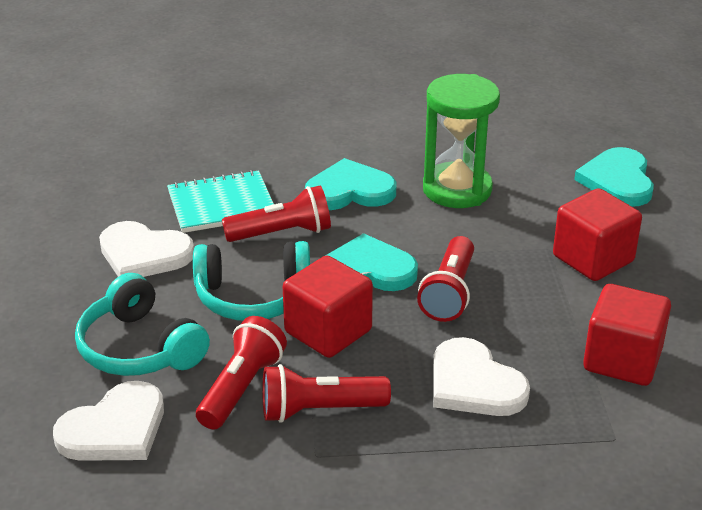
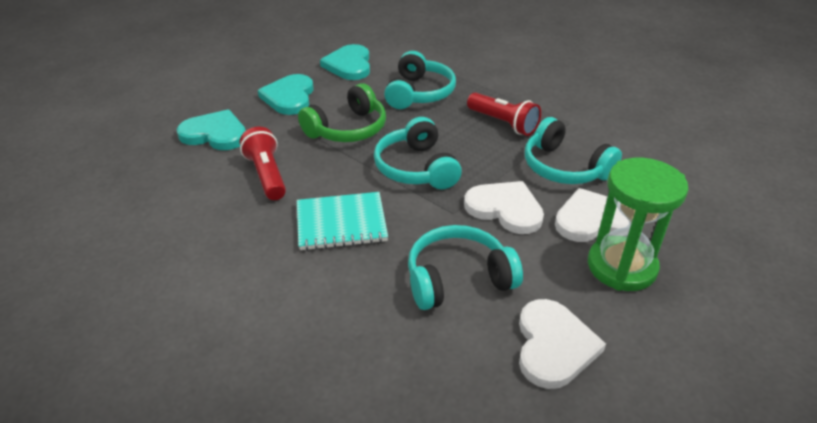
green headphones: none = 0 -> [298,83,386,142] = 1
red cube: [283,256,373,358] [553,188,642,281] [583,284,671,386] = 3 -> none = 0
red flashlight: [196,316,287,429] [222,185,331,242] [262,364,391,423] [417,236,474,322] = 4 -> [240,127,286,200] [467,92,541,136] = 2
turquoise headphones: [75,273,210,376] [193,241,310,321] = 2 -> [374,117,462,189] [384,51,456,109] [408,225,523,310] [525,117,622,184] = 4

